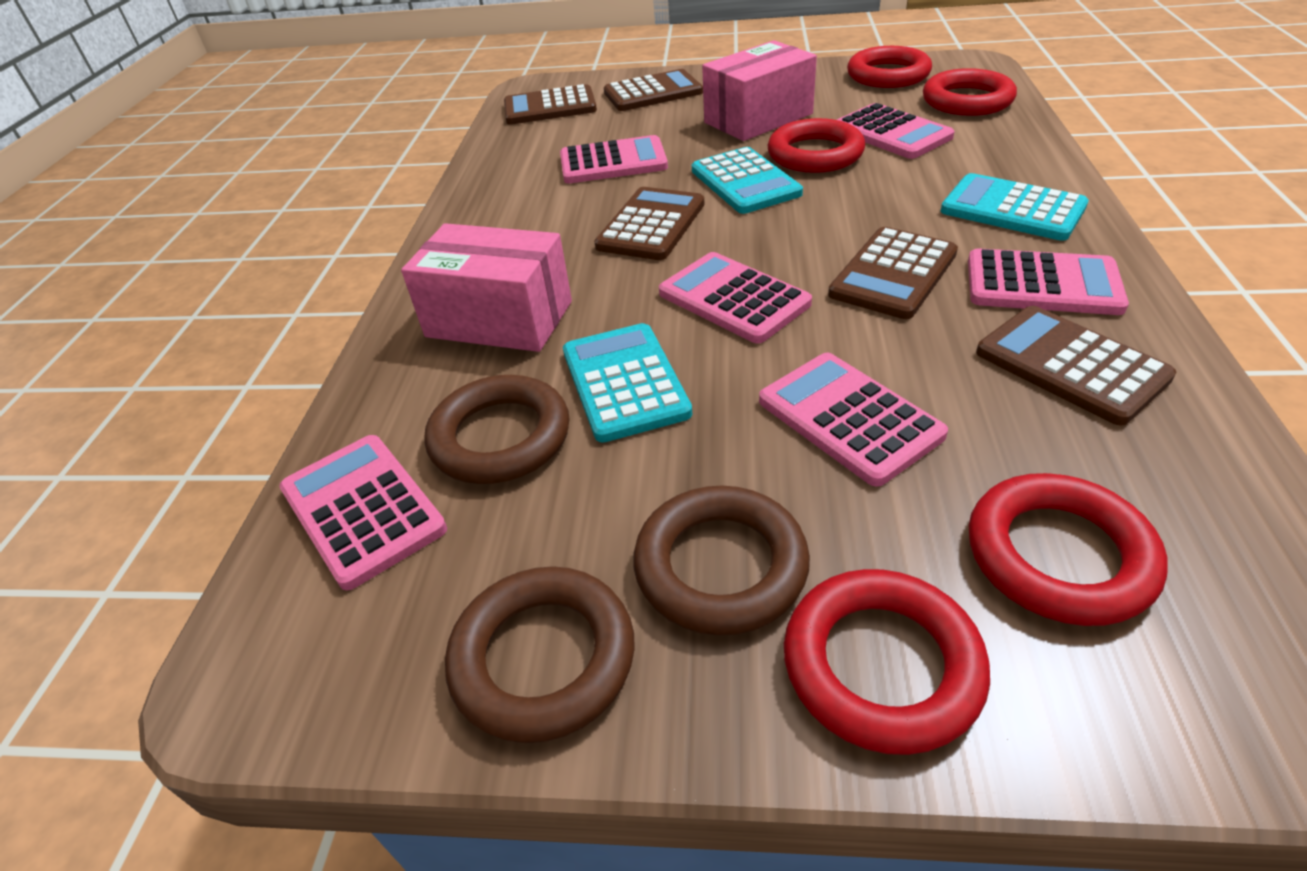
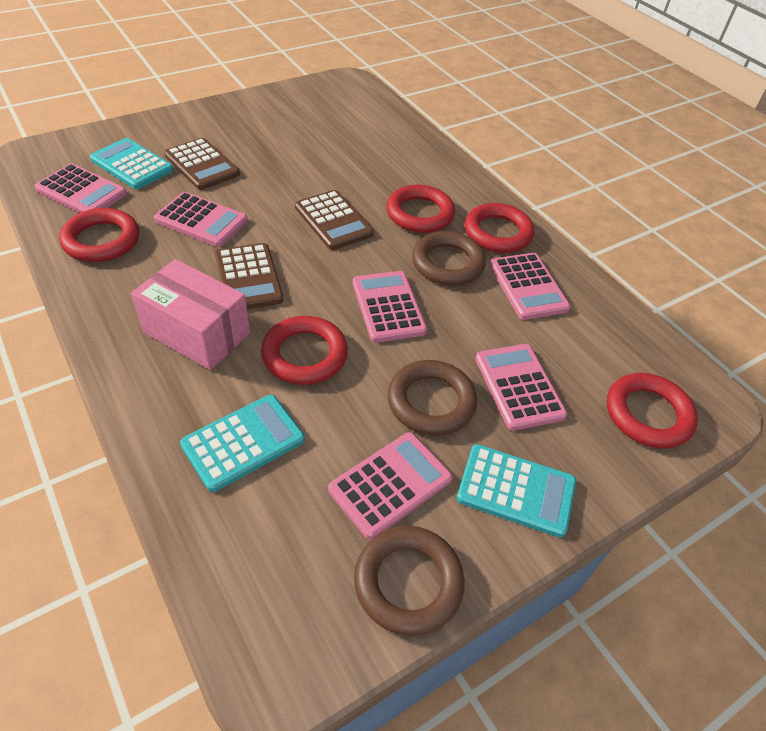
brown calculator: [504,84,597,125] [594,187,704,260] [604,69,703,111] [828,227,958,319] [976,306,1177,425] = 5 -> [164,138,240,190] [215,243,283,309] [295,190,374,250] = 3
pink box: [401,223,572,352] [702,40,817,141] = 2 -> [131,259,250,370] = 1

